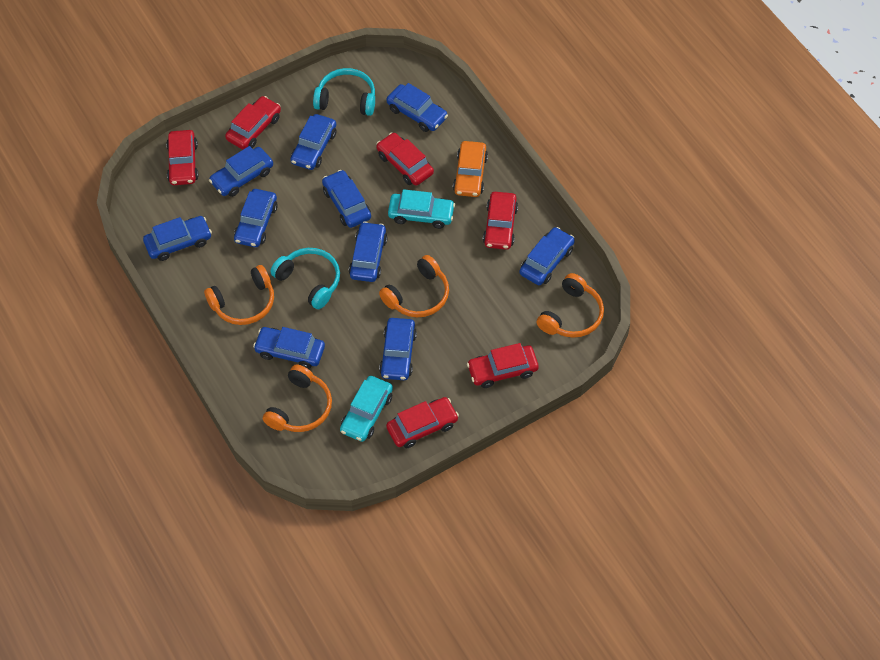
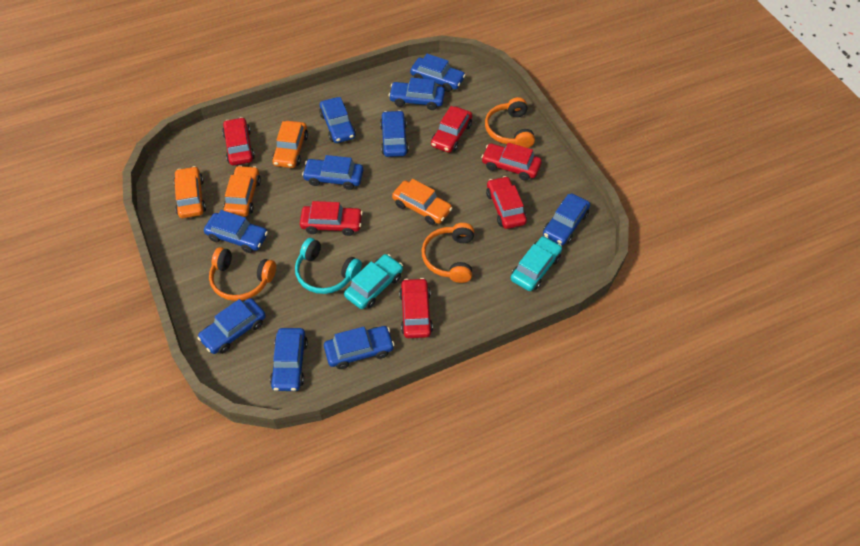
orange car: [453,141,488,197] = 1 -> [174,166,206,218] [223,165,261,217] [272,121,308,168] [392,179,452,225] = 4
orange headphones: [204,265,274,325] [263,365,332,432] [379,255,449,317] [537,273,604,338] = 4 -> [209,247,276,301] [421,223,474,283] [485,97,535,148] = 3
turquoise headphones: [271,248,340,309] [313,68,375,116] = 2 -> [295,238,362,294] = 1

